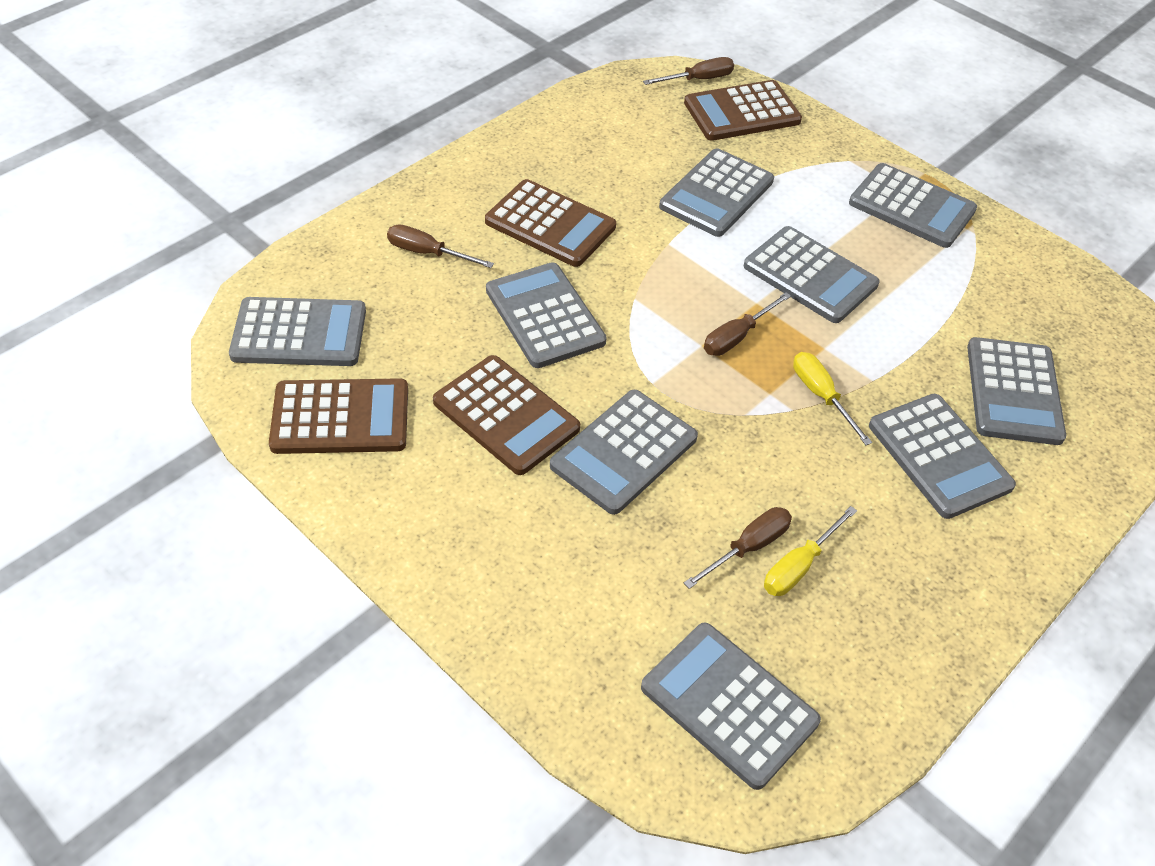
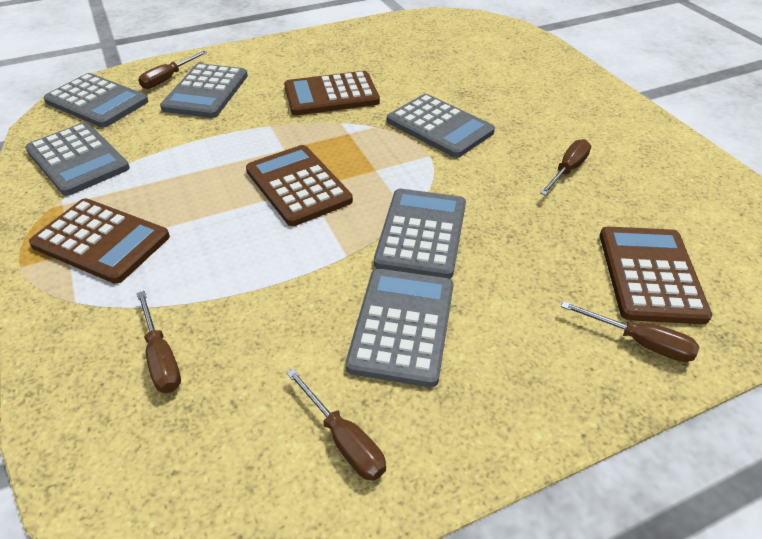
brown screwdriver: [387,224,494,268] [643,57,734,85] [684,507,792,589] [704,292,791,356] = 4 -> [137,291,181,393] [138,51,207,89] [286,368,386,481] [540,139,591,196] [561,301,699,362] = 5
grey calculator: [229,297,366,366] [486,262,607,368] [550,390,698,515] [641,623,821,790] [659,148,774,237] [744,226,880,323] [849,163,977,248] [869,394,1016,519] [967,337,1066,445] = 9 -> [25,122,130,196] [44,73,149,127] [160,63,248,118] [346,269,454,387] [374,189,466,279] [387,94,495,158] = 6
yellow screwdriver: [764,506,857,596] [793,352,872,445] = 2 -> none = 0

